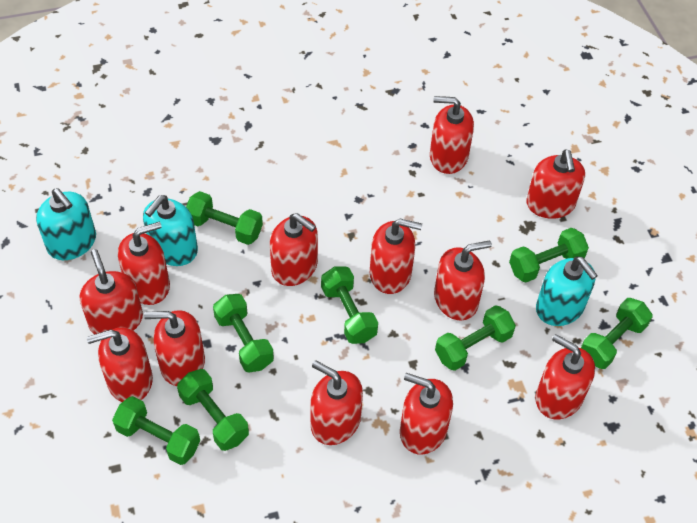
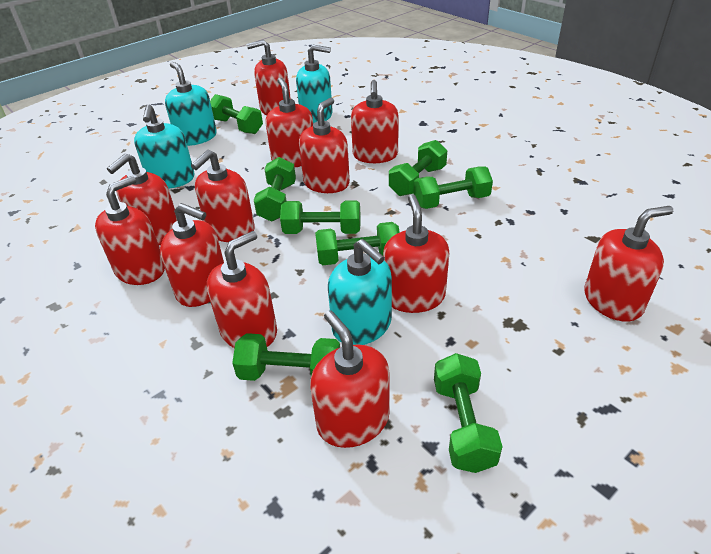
turquoise soap dispenser: [36,188,96,260] [143,195,198,266] [536,257,598,326] = 3 -> [134,104,194,189] [165,62,217,146] [296,45,333,124] [328,239,392,345] = 4

